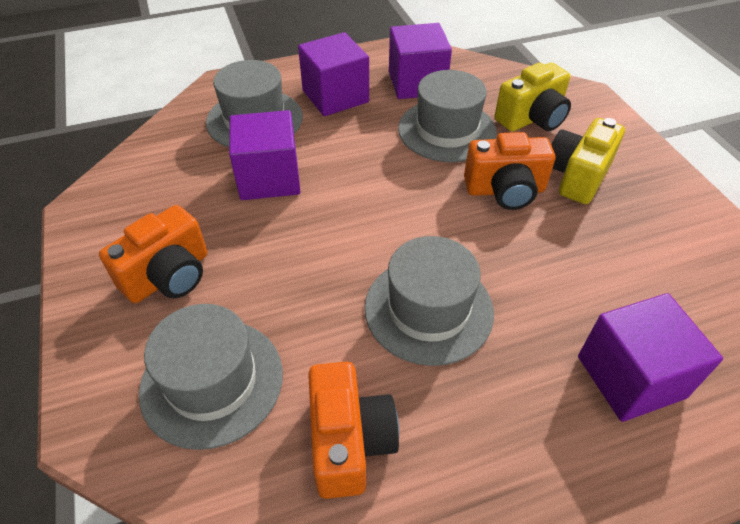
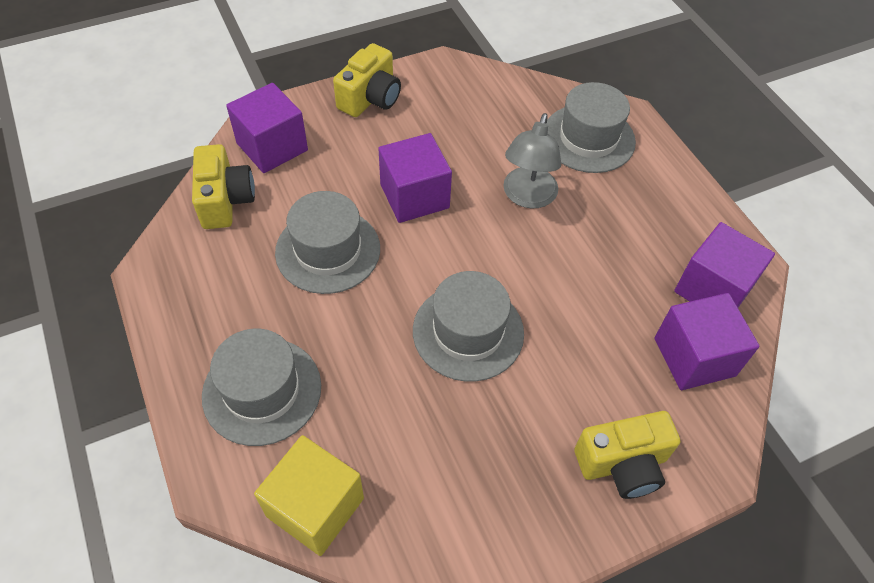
grey lamp: none = 0 -> [503,113,561,209] = 1
orange camera: [99,205,207,303] [308,362,399,499] [464,132,555,210] = 3 -> none = 0
yellow camera: [495,63,571,132] [551,118,625,204] = 2 -> [192,144,255,229] [333,43,401,117] [574,411,680,499] = 3
yellow cube: none = 0 -> [254,435,364,556] = 1

